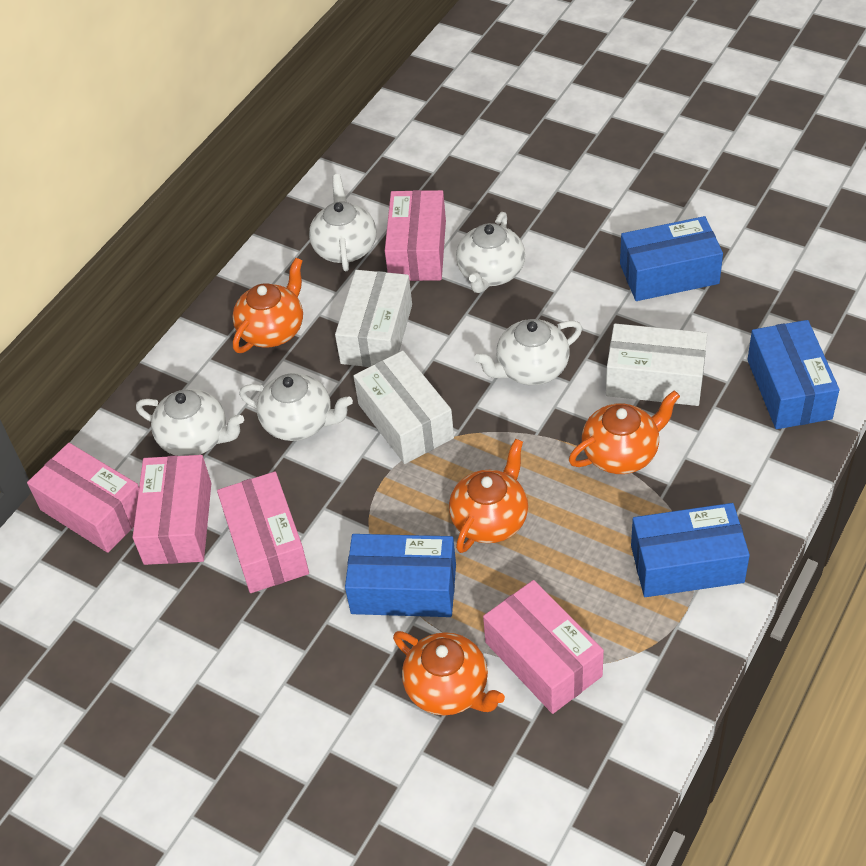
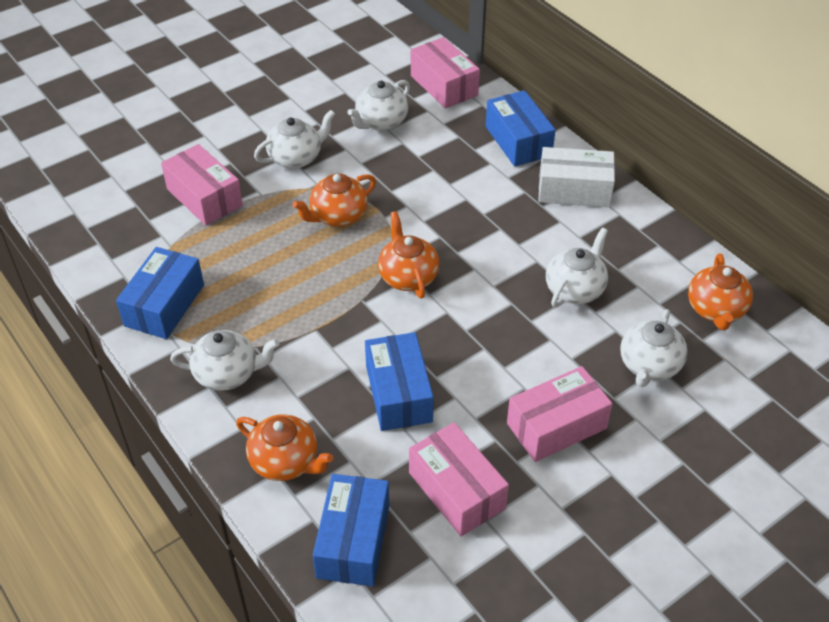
pink box: [27,443,139,553] [132,455,211,565] [217,471,309,593] [385,190,446,281] [483,580,604,714] = 5 -> [161,144,243,226] [409,422,509,536] [411,37,480,109] [507,366,612,462] = 4
white box: [335,270,412,367] [354,351,454,464] [606,324,707,406] = 3 -> [538,147,615,207] = 1

